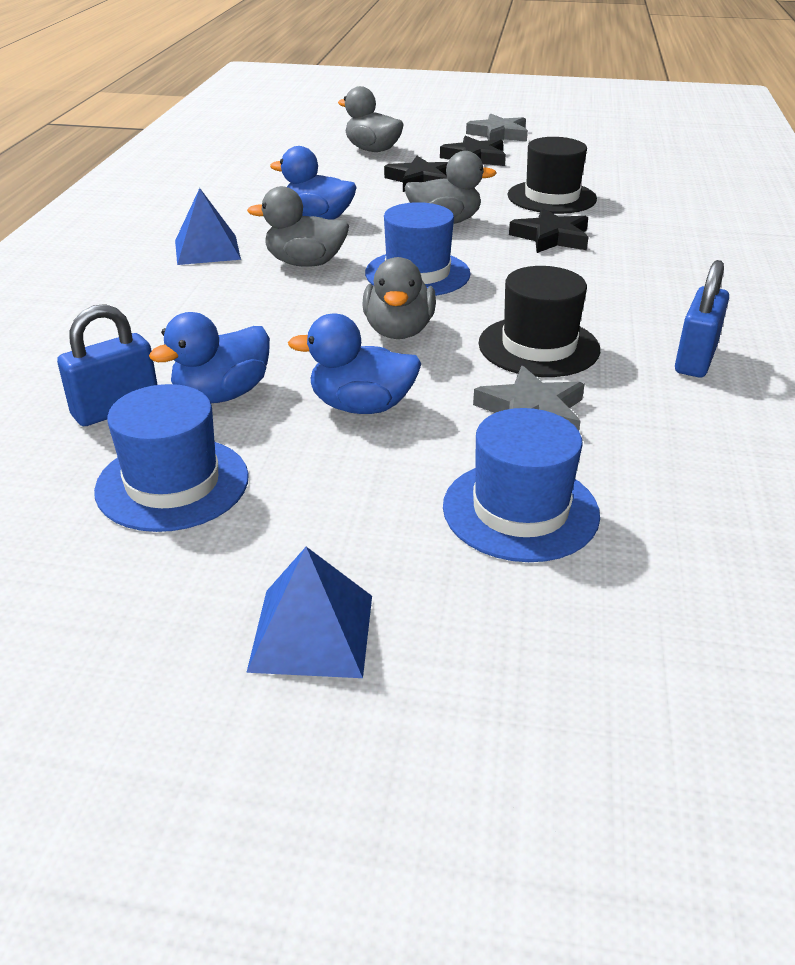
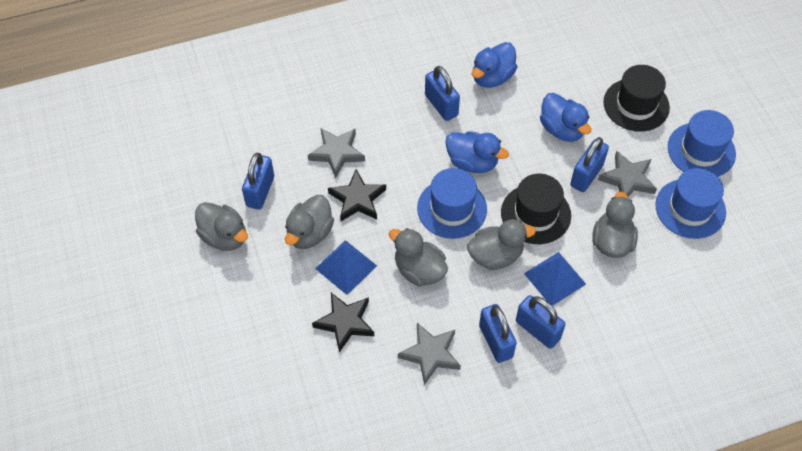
black star: [384,156,448,192] [440,135,506,166] [509,208,589,253] = 3 -> [312,293,374,353] [328,169,386,221] = 2
blue padlock: [57,304,157,426] [675,260,729,377] = 2 -> [242,153,274,210] [425,66,460,121] [479,304,517,363] [516,295,565,349] [570,137,609,192] = 5
grey duck: [247,186,349,267] [338,86,404,152] [362,257,436,339] [404,151,497,224] = 4 -> [195,202,248,251] [285,195,334,249] [389,228,448,286] [467,219,536,270] [592,192,638,258] = 5
grey star: [466,113,528,142] [473,366,585,431] = 2 -> [308,128,365,178] [398,323,461,385] [598,151,657,197] = 3

